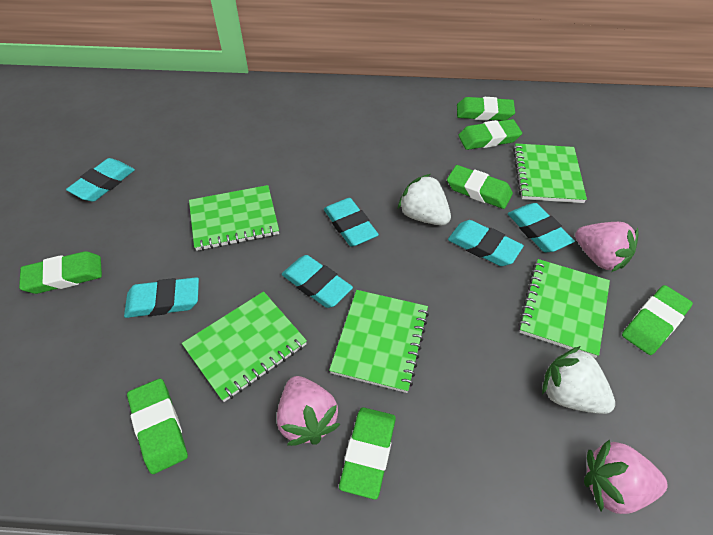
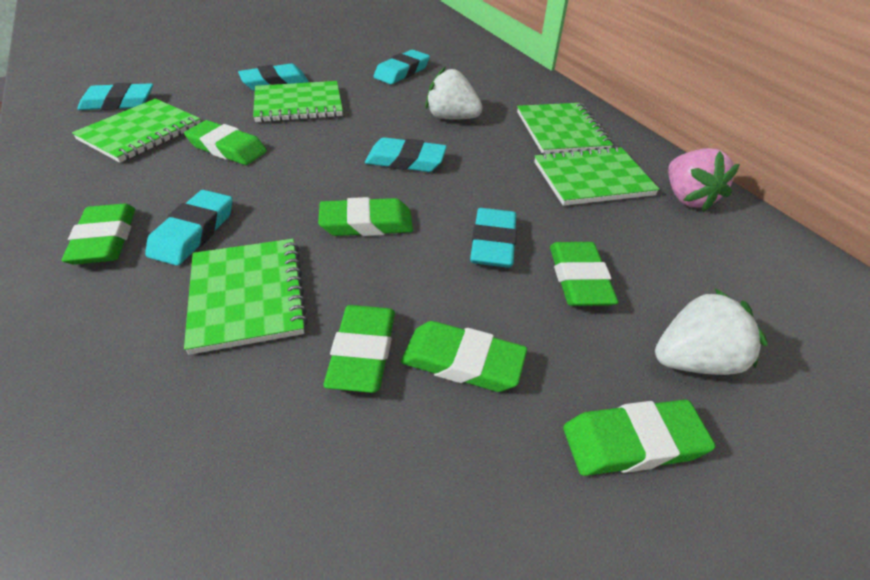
pink strawberry: [277,376,341,446] [575,222,639,272] [584,439,668,514] = 3 -> [668,148,740,212] = 1

